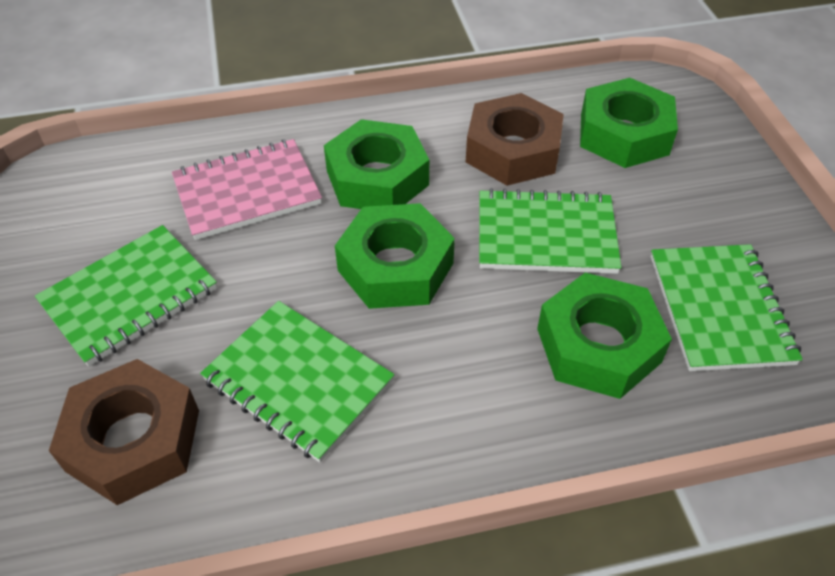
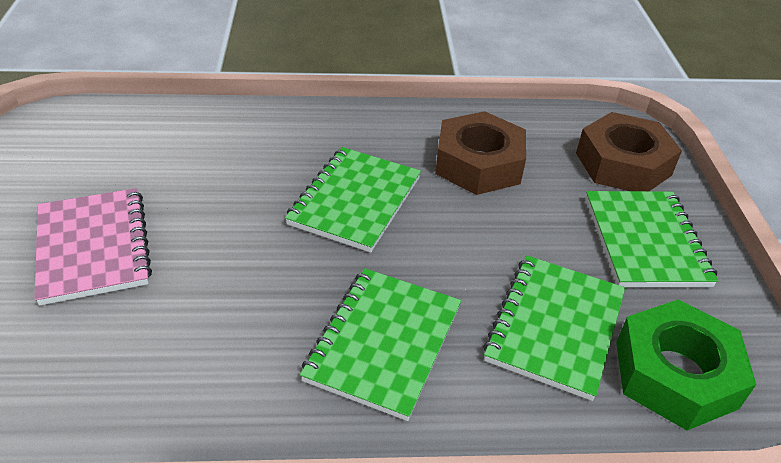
green nut: [324,119,429,209] [335,203,455,309] [537,273,672,399] [580,78,678,168] = 4 -> [616,300,756,431] = 1

